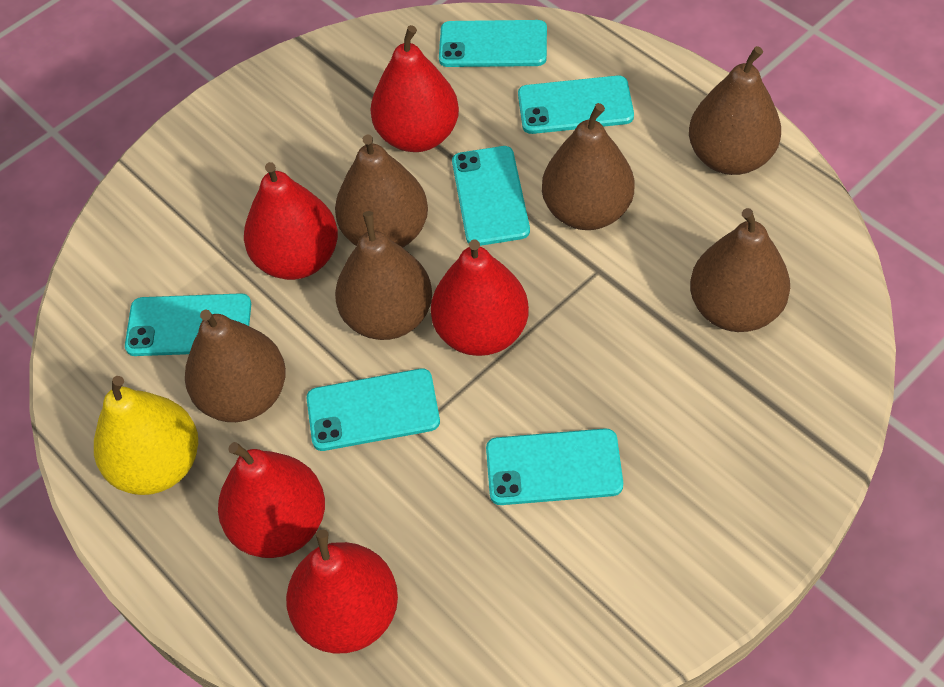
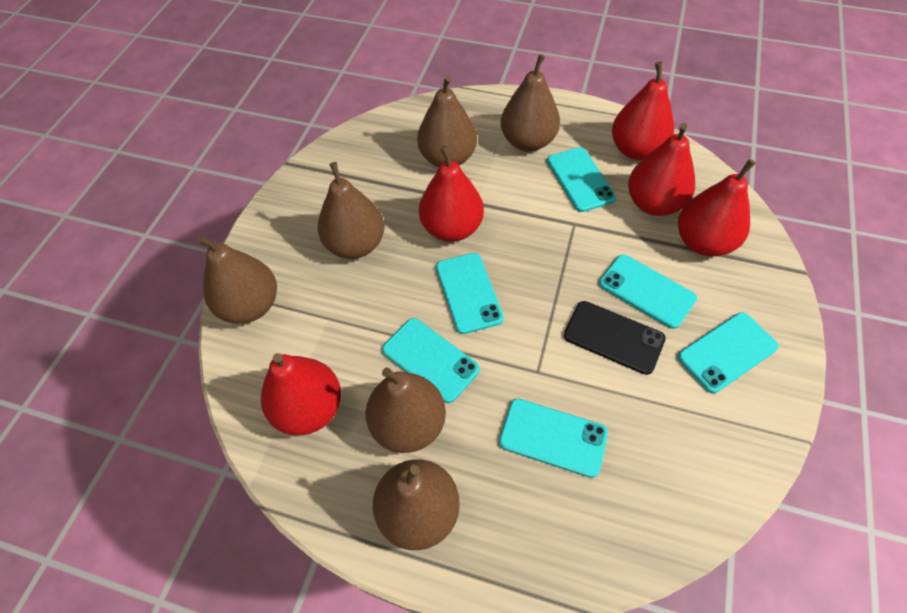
black phone: none = 0 -> [564,301,666,375] = 1
yellow pear: [94,376,198,495] = 1 -> none = 0

